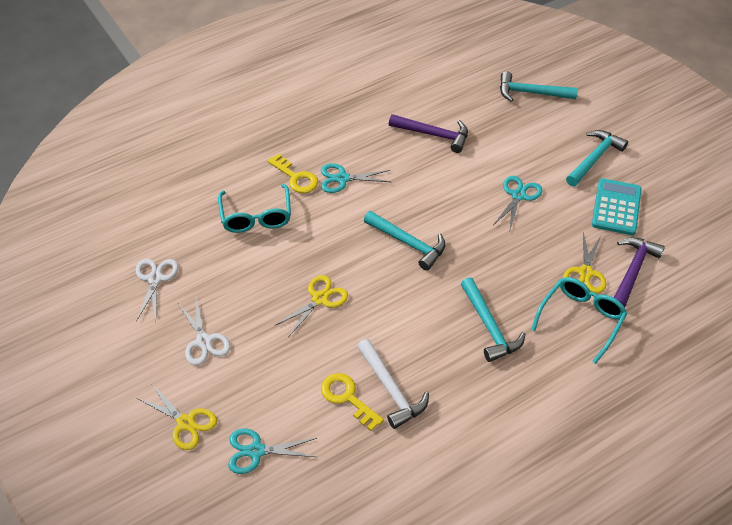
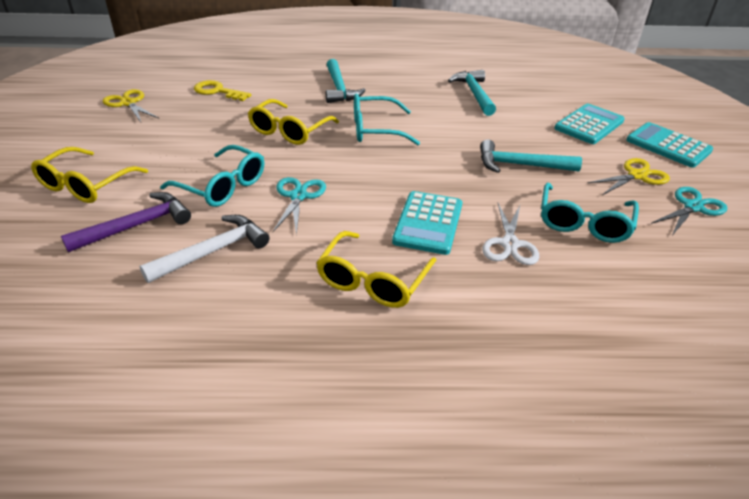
purple hammer: [389,114,468,153] [614,237,665,307] = 2 -> [61,192,191,252] = 1
turquoise calculator: [592,178,642,235] = 1 -> [392,191,462,255] [554,104,625,144] [626,122,713,168] = 3
turquoise glasses: [218,184,291,233] [531,277,627,364] = 2 -> [160,145,264,207] [354,94,420,145] [541,183,639,243] = 3
turquoise hammer: [364,211,446,271] [461,277,525,362] [500,71,578,102] [566,130,628,186] = 4 -> [326,59,366,103] [448,70,496,116] [480,139,582,173] = 3
turquoise scissors: [228,428,317,474] [321,163,391,193] [493,176,542,230] = 3 -> [273,177,326,235] [651,187,727,234] = 2
white scissors: [136,259,179,322] [179,299,230,365] = 2 -> [483,203,539,265] = 1
yellow glasses: none = 0 -> [31,147,148,203] [248,99,339,145] [316,231,437,308] = 3
yellow key: [268,154,318,193] [321,373,384,431] = 2 -> [194,80,251,101] = 1
yellow scissors: [137,383,217,450] [276,275,348,336] [563,232,606,294] = 3 -> [103,89,159,122] [588,158,670,195] = 2

